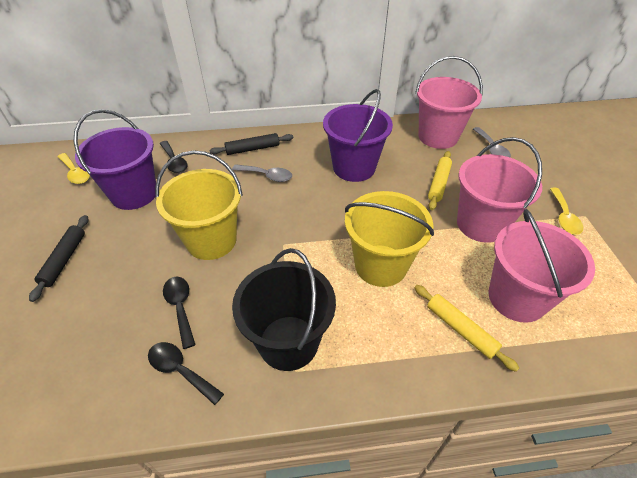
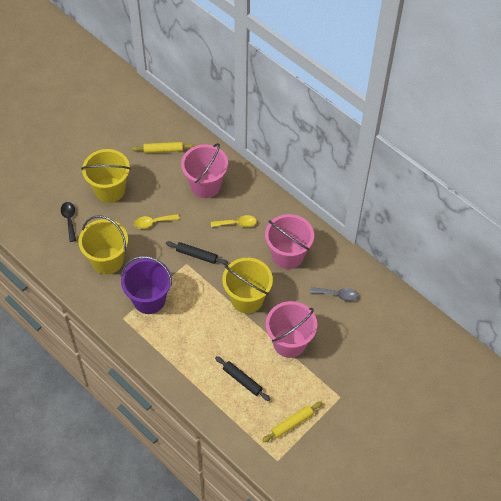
black bucket: [232,248,336,371] = 1 -> none = 0
black spoon: [148,342,224,405] [160,141,188,173] [163,277,196,349] = 3 -> [61,202,76,242] = 1
grey spoon: [232,164,292,182] [473,127,511,158] = 2 -> [310,287,358,302] = 1
purple bucket: [73,109,156,210] [323,89,393,182] = 2 -> [121,256,172,314] = 1
yellow bucket: [155,150,243,260] [345,191,434,287] = 2 -> [78,215,128,274] [81,149,131,203] [222,258,273,313] = 3

